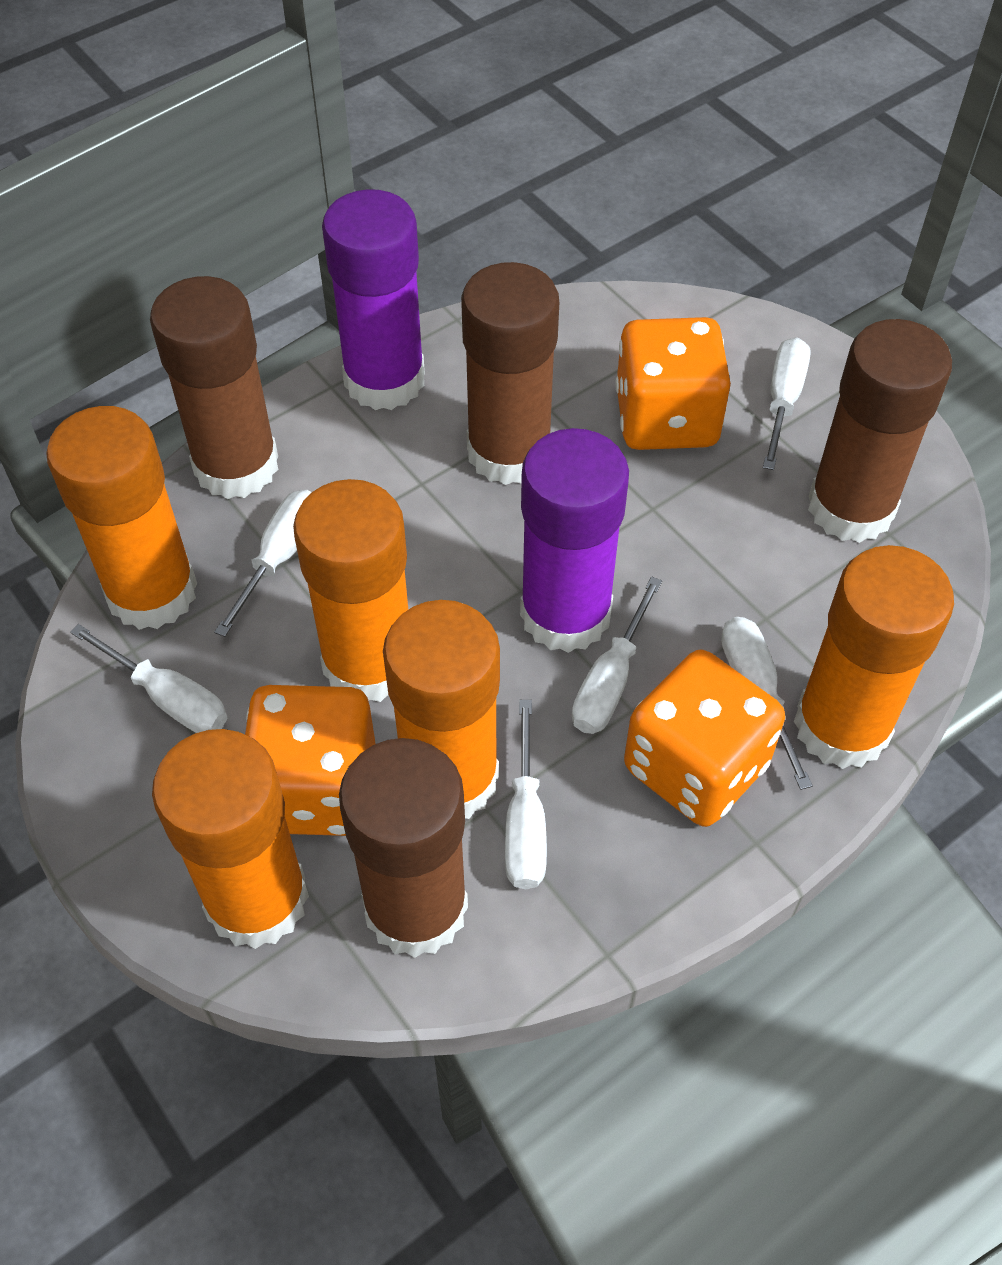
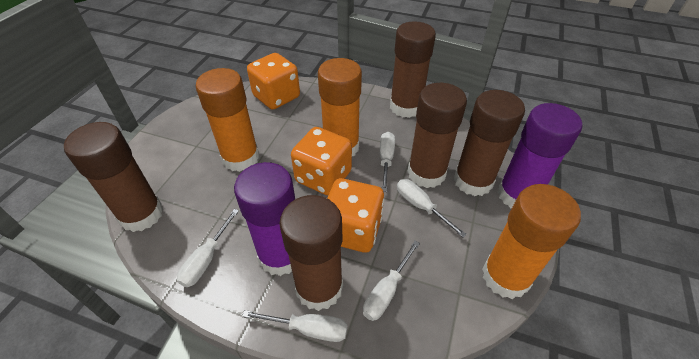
brown glue stick: [150,276,278,499] [339,738,468,958] [461,262,559,485] [808,319,952,543] = 4 -> [64,122,163,232] [279,195,343,311] [390,21,436,118] [407,83,467,188] [454,90,525,196] = 5
orange glue stick: [46,406,197,630] [152,729,309,949] [293,479,408,702] [383,600,500,819] [794,545,954,769] = 5 -> [196,68,259,172] [318,58,362,156] [482,184,581,299] = 3
white screwdriver: [70,624,227,733] [214,490,312,637] [505,700,547,889] [572,576,662,734] [721,617,813,790] [763,337,811,470] = 6 -> [177,209,239,287] [242,310,347,342] [363,241,420,321] [380,132,395,192] [397,179,467,237] = 5

